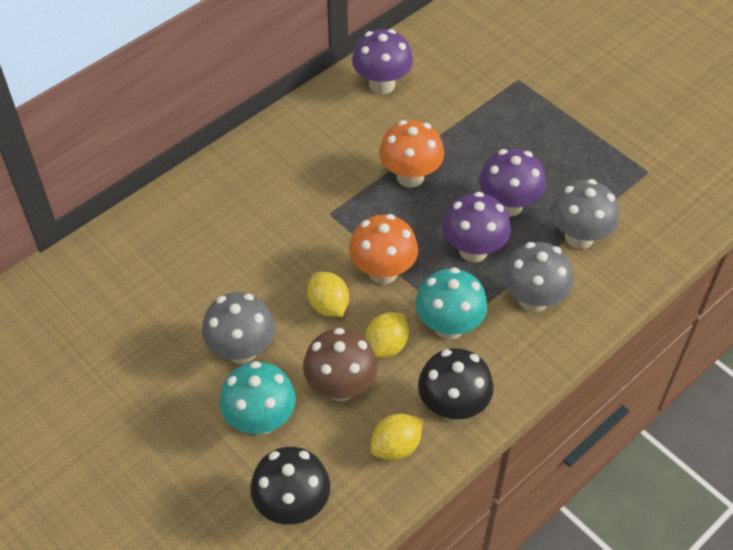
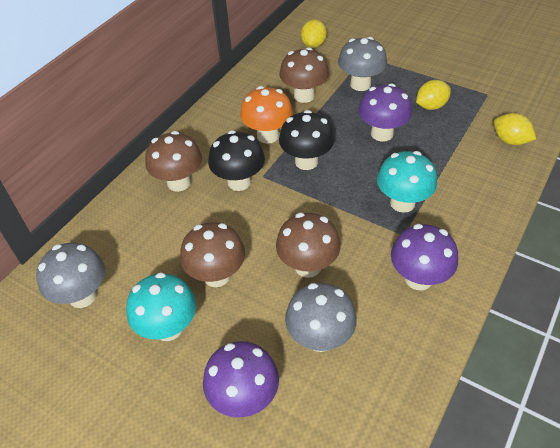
brown mushroom: [303,328,378,401] = 1 -> [145,131,202,192] [180,222,245,287] [276,213,341,278] [279,47,329,103] = 4
orange mushroom: [349,214,418,284] [379,120,444,187] = 2 -> [240,86,293,144] = 1

